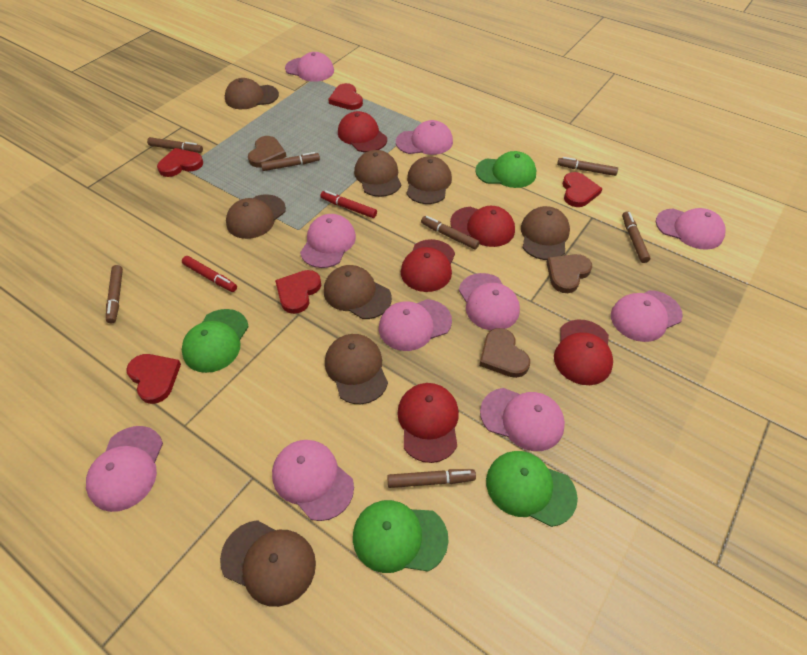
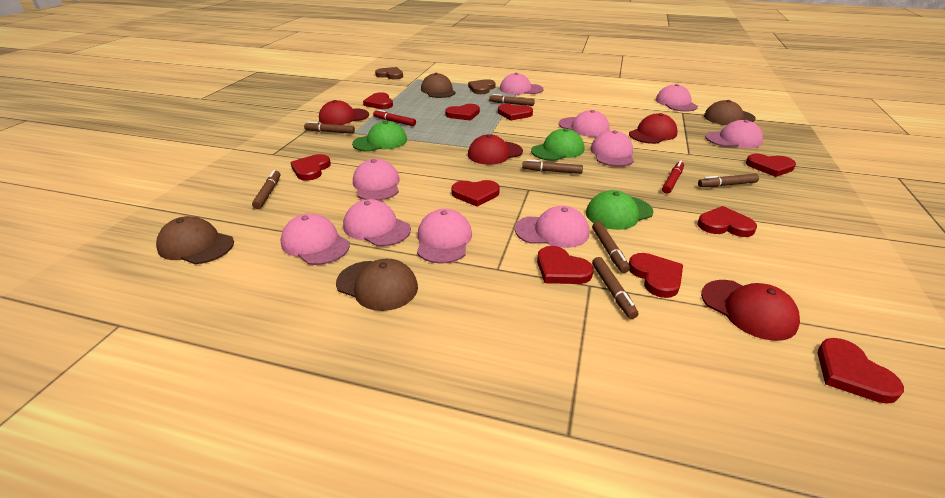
brown cap: [220,520,316,607] [225,78,279,109] [226,194,286,239] [324,265,392,319] [325,334,388,404] [354,150,401,197] [407,156,452,204] [521,206,570,260] = 8 -> [156,216,234,264] [336,259,418,311] [421,73,456,98] [704,100,756,125] = 4
brown heart: [248,136,287,167] [479,328,530,378] [546,254,592,293] = 3 -> [375,67,403,80] [468,79,496,94] = 2
green cap: [182,309,249,373] [353,500,449,573] [475,151,536,188] [486,451,578,527] = 4 -> [352,121,407,152] [531,129,584,161] [586,190,653,230] = 3
red cap: [338,111,387,152] [397,383,459,463] [401,239,455,292] [450,206,515,247] [554,319,613,385] = 5 -> [319,100,369,125] [468,134,523,165] [629,113,678,144] [701,280,800,341] = 4
red heart: [126,354,181,404] [157,148,203,177] [275,270,321,314] [328,83,363,110] [563,172,603,207] = 5 -> [290,154,331,181] [363,92,393,109] [445,104,480,121] [451,180,500,207] [498,104,533,120] [537,246,594,284] [629,253,683,298] [697,206,757,237] [746,154,796,177] [818,338,904,404] = 10

